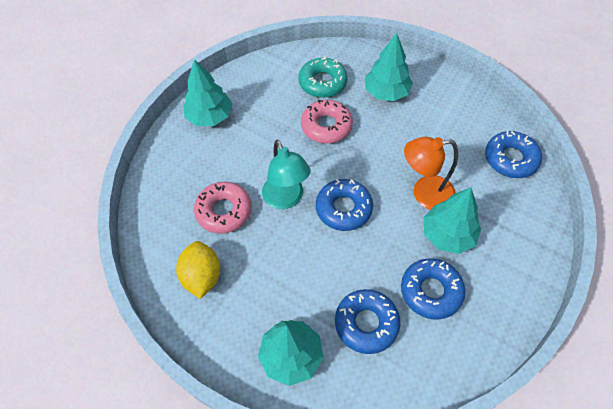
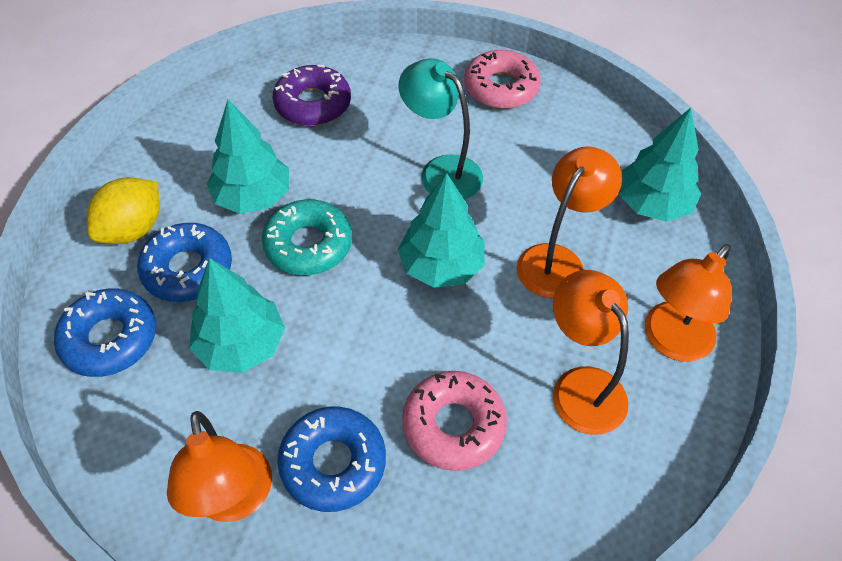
blue donut: [316,179,373,231] [335,289,400,354] [401,258,466,320] [485,131,542,178] = 4 -> [54,289,156,377] [137,223,232,302] [277,406,386,512] = 3
orange lamp: [404,137,458,210] = 1 -> [167,411,272,522] [517,146,622,298] [553,270,629,435] [645,244,732,362] = 4
purple donut: none = 0 -> [272,65,351,126] = 1

